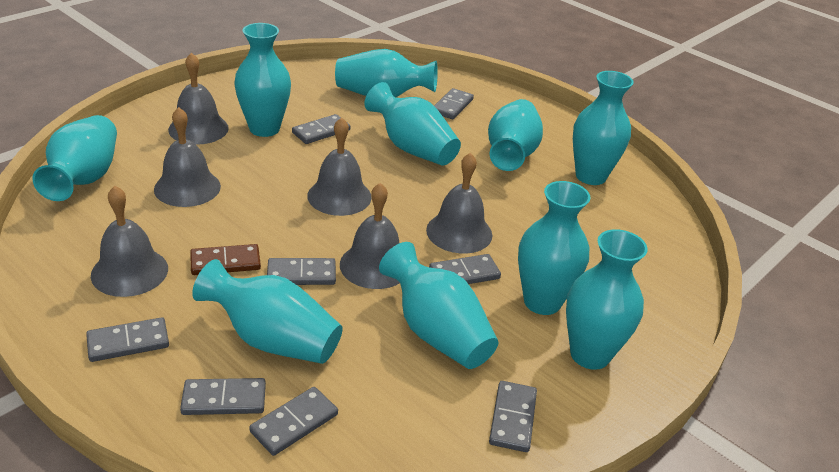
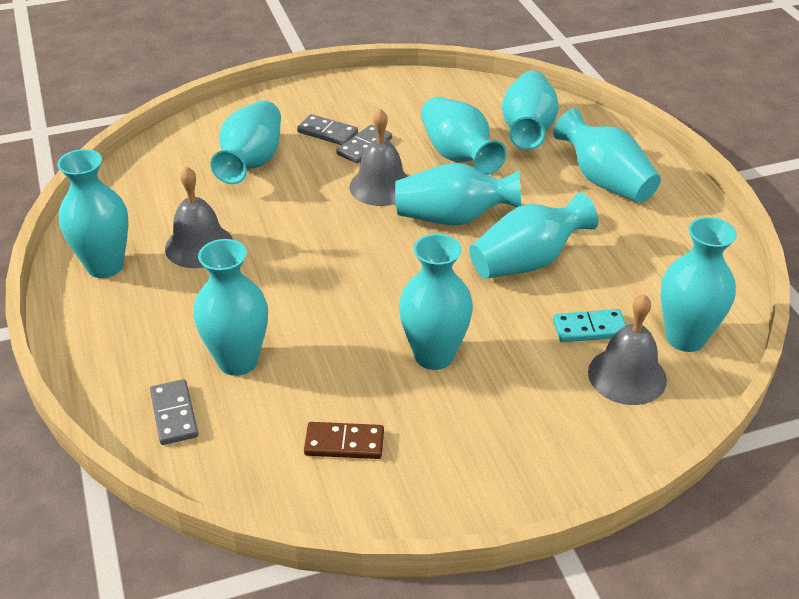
grey bell: [91,186,168,297] [154,107,221,207] [168,53,229,145] [307,117,372,216] [340,183,400,289] [426,153,492,254] = 6 -> [165,166,233,268] [349,109,408,206] [588,294,667,405] = 3
grey domino: [86,317,169,362] [180,378,266,415] [249,387,338,456] [267,258,336,285] [292,114,350,144] [429,254,501,284] [434,88,474,119] [489,381,537,452] = 8 -> [150,379,198,445] [297,114,358,145] [336,125,392,164] = 3
turquoise domino: none = 0 -> [553,309,626,342] = 1

